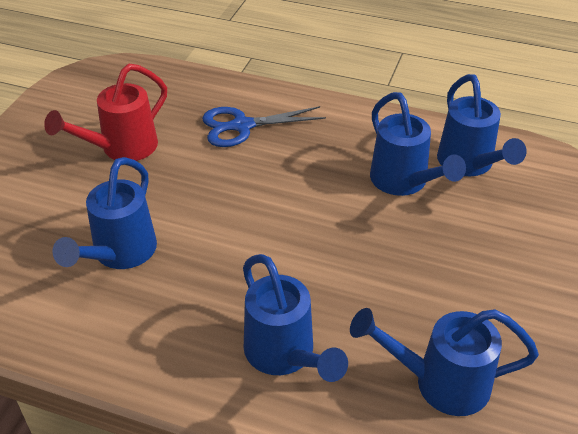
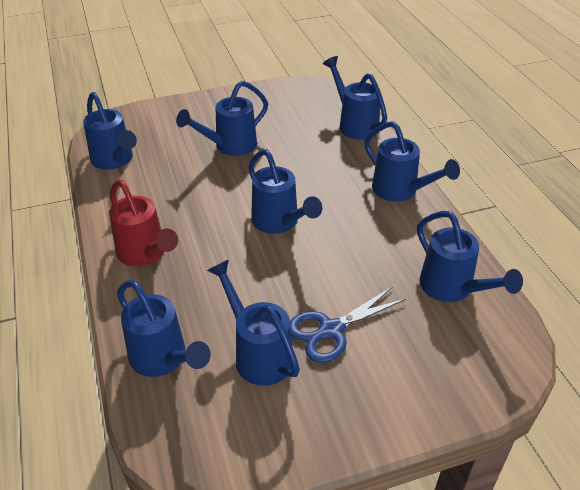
blue watering can: [52,157,157,269] [243,254,348,382] [350,308,539,416] [370,92,466,196] [437,74,527,176] = 5 -> [83,92,137,170] [117,280,211,377] [176,81,268,156] [207,260,300,386] [248,149,322,234] [323,56,387,140] [364,121,460,202] [417,211,523,302] = 8

